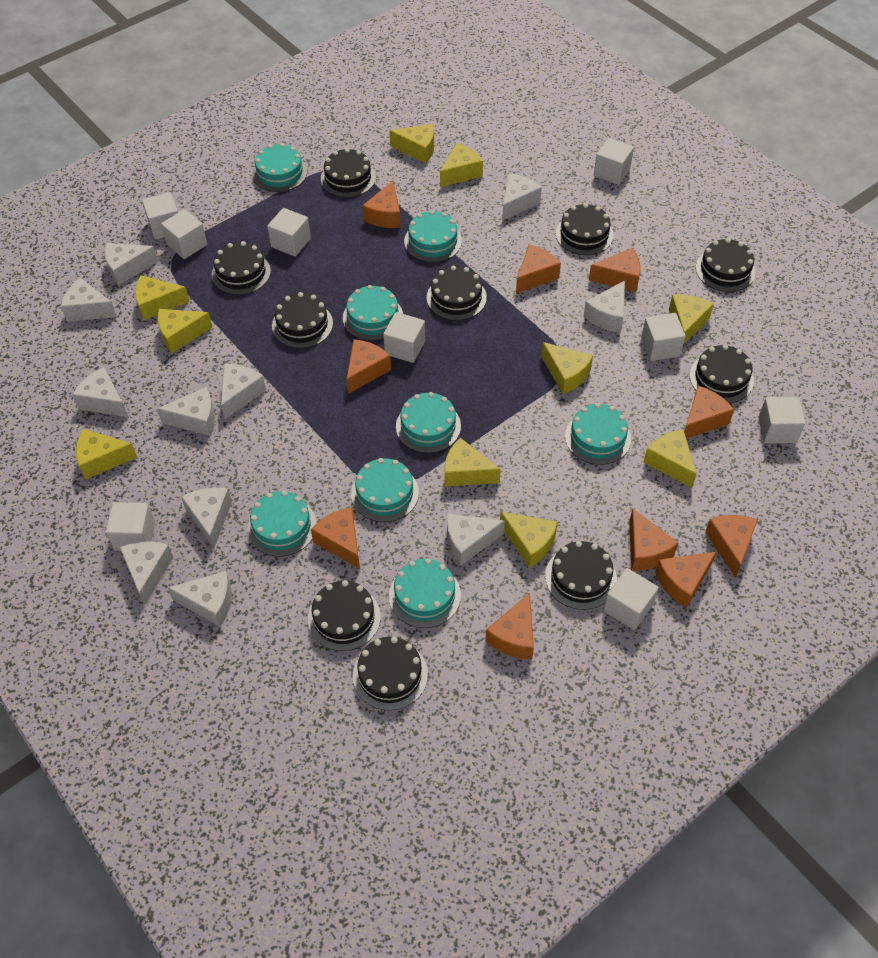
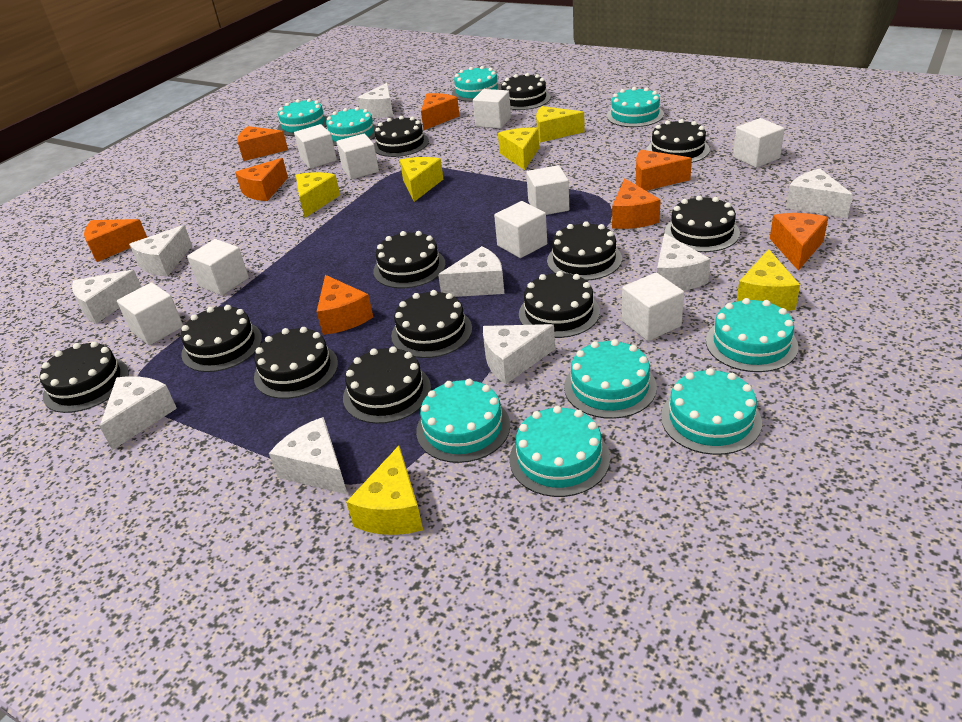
black cake: [212,241,271,295] [272,292,333,348] [308,580,381,651] [321,148,376,197] [353,637,428,710] [427,266,487,320] [545,541,617,610] [556,203,613,255] [690,344,754,403] [696,238,756,292] = 10 -> [40,341,129,413] [181,305,262,372] [254,327,338,399] [343,346,431,424] [373,231,446,288] [374,116,429,157] [391,290,472,358] [501,73,551,110] [519,271,600,338] [547,221,622,281] [647,119,710,163] [665,195,740,252] = 12
orange cheese: [311,507,360,569] [346,339,391,394] [362,181,401,228] [485,593,534,659] [516,245,561,294] [589,248,640,292] [629,509,678,571] [655,551,717,608] [684,386,734,439] [705,515,758,578] = 10 -> [84,219,147,262] [235,158,288,201] [237,126,288,161] [316,275,373,335] [421,93,460,130] [612,179,661,229] [636,150,692,191] [770,213,828,271] = 8
turquoise cake: [247,491,316,557] [252,143,307,192] [343,285,403,341] [351,458,419,522] [389,558,461,628] [396,392,461,453] [404,210,462,262] [565,403,631,465] = 8 -> [277,99,327,136] [326,107,377,146] [416,379,510,463] [452,66,502,102] [510,406,610,497] [564,339,657,419] [607,87,664,127] [661,368,762,455] [706,298,798,372] = 9
white cheese: [61,278,117,322] [72,367,128,417] [105,243,158,286] [120,541,173,605] [157,387,215,436] [168,571,232,627] [181,487,232,548] [221,364,266,419] [447,513,505,566] [502,173,542,221] [584,281,625,332] = 11 -> [72,270,141,324] [99,376,177,450] [129,225,192,276] [269,417,348,495] [357,83,393,118] [438,246,504,297] [483,324,555,384] [657,233,710,291] [786,169,853,218] = 9
yellow cheese: [76,429,137,480] [135,275,190,320] [158,309,212,354] [389,124,434,163] [440,143,483,187] [445,438,501,487] [500,512,558,568] [541,342,593,394] [643,429,697,488] [669,294,714,345] = 10 -> [296,172,340,218] [346,446,423,535] [400,157,443,202] [498,127,539,170] [536,106,585,142] [737,249,800,311] = 6

